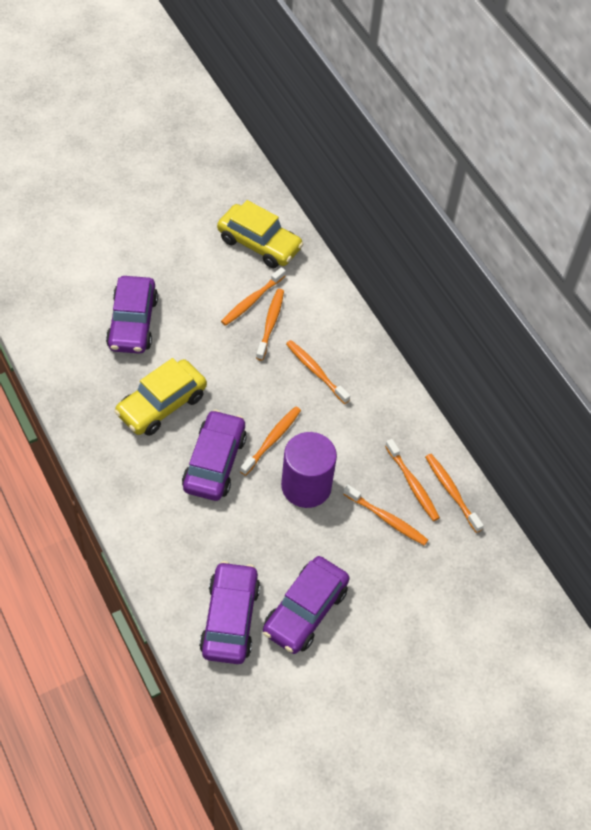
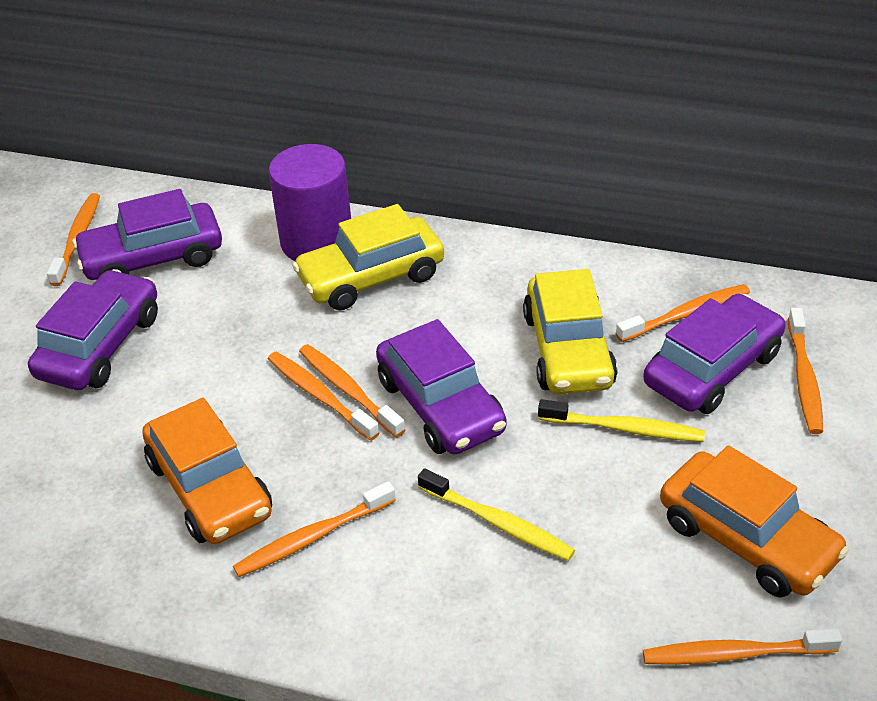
orange car: none = 0 -> [142,398,272,544] [660,445,849,598] = 2
yellow toothbrush: none = 0 -> [418,468,575,561] [538,399,705,442] = 2

